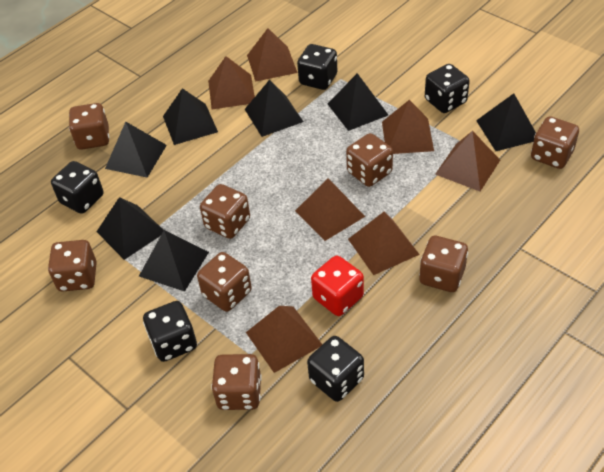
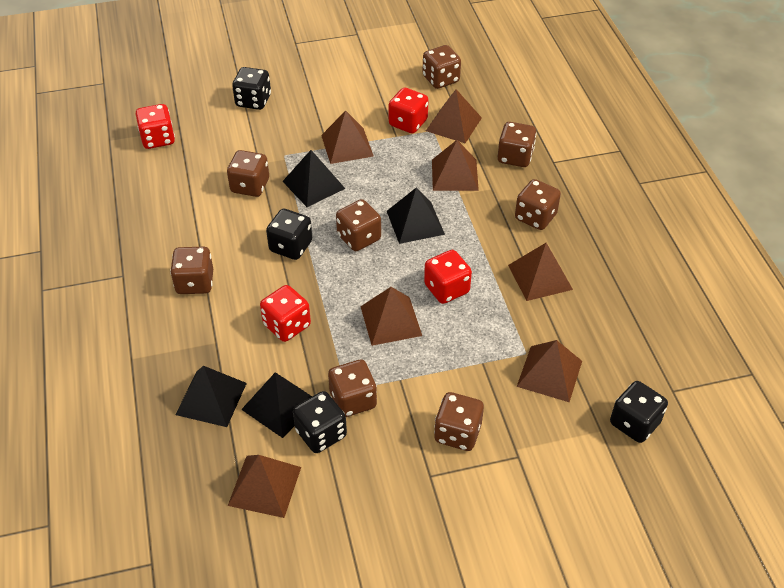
black dice: [51,161,104,214] [143,301,197,362] [297,44,337,90] [307,336,364,402] [425,64,470,113] = 5 -> [232,67,271,110] [266,209,312,260] [293,391,347,453] [610,381,668,443] = 4
black pyramid: [96,197,164,260] [105,122,167,178] [139,230,209,291] [163,88,218,145] [245,79,303,137] [328,73,388,131] [476,93,536,151] = 7 -> [175,366,247,427] [241,372,312,438] [282,150,345,207] [387,187,445,244] = 4
red dice: [311,255,364,316] = 1 -> [136,104,175,149] [260,285,311,342] [389,88,428,134] [424,250,472,304] = 4

